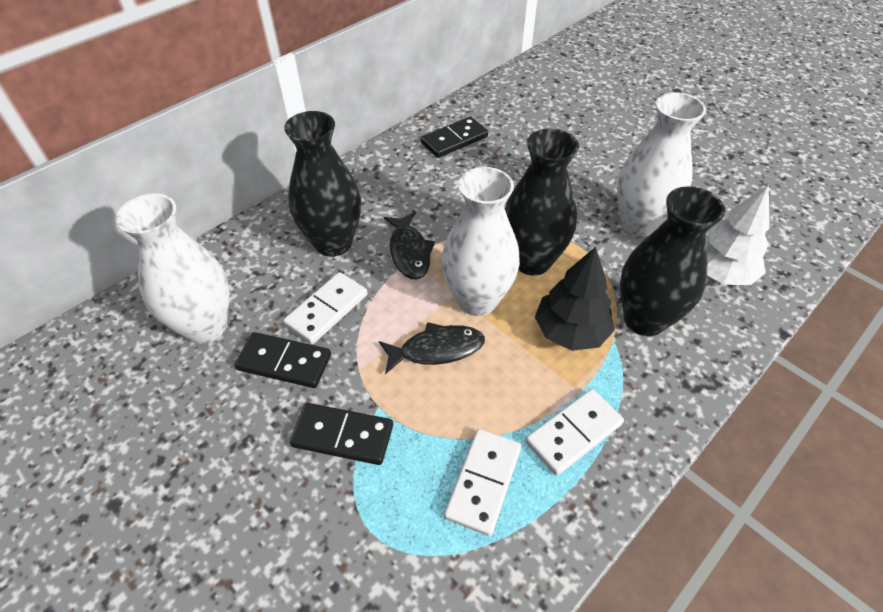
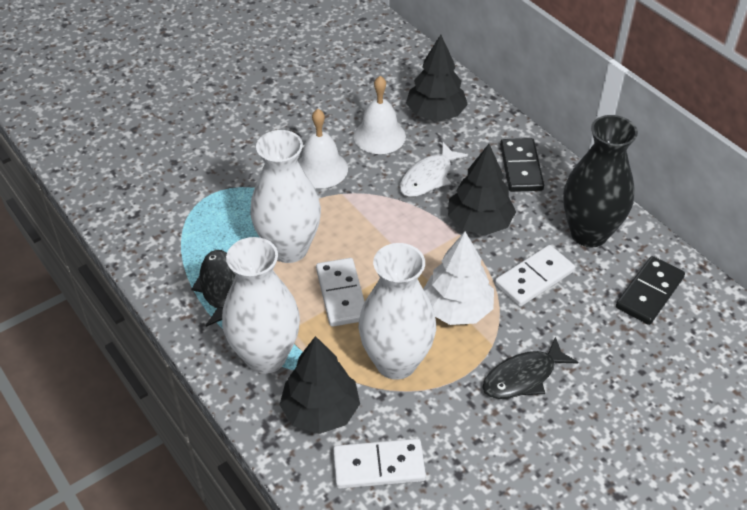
black domino: [234,332,331,388] [290,403,393,465] [421,116,488,158] = 3 -> [500,138,544,192] [616,256,685,325] = 2
black tree: [535,247,615,351] = 1 -> [280,336,360,434] [406,35,468,121] [448,144,516,235] = 3
black vase: [284,111,361,257] [505,129,579,275] [620,186,725,337] = 3 -> [563,115,638,247] = 1
white bell: none = 0 -> [298,109,348,188] [354,76,406,154] = 2
white fish: none = 0 -> [400,142,468,197] = 1

